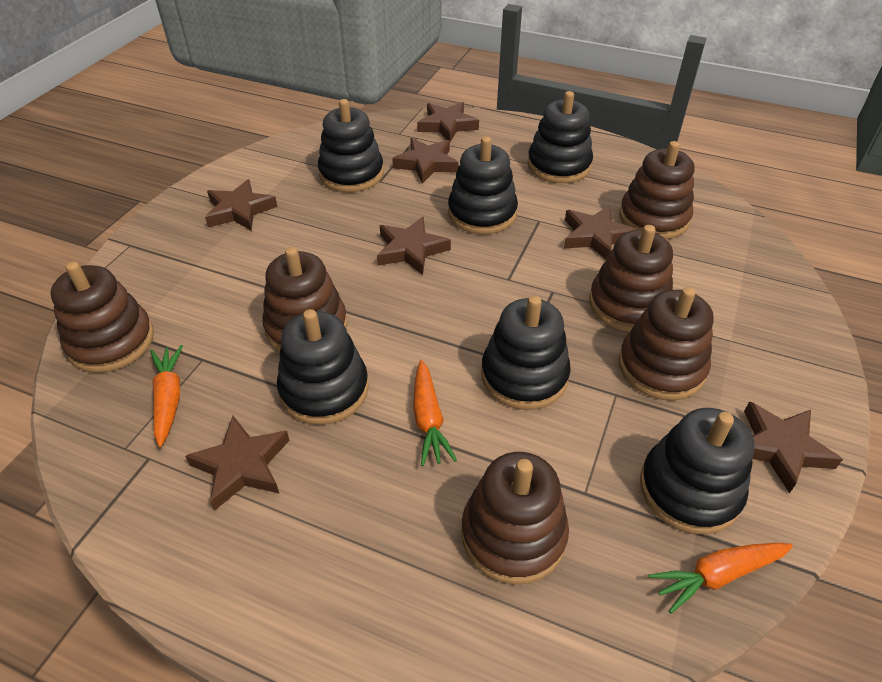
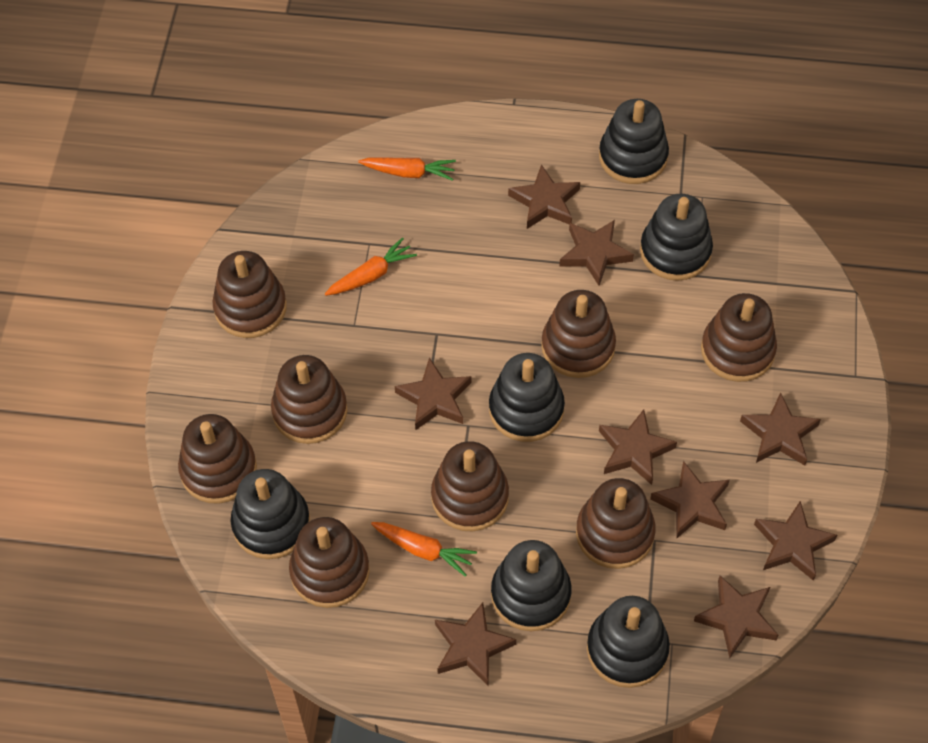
brown stacking toy: [51,261,154,373] [262,247,347,351] [461,452,569,585] [589,225,673,332] [618,287,714,400] [619,141,694,239] = 6 -> [178,414,257,504] [212,251,287,338] [271,355,347,444] [289,517,370,608] [431,441,509,531] [541,290,616,378] [576,478,656,569] [701,293,777,382] = 8
brown star: [185,416,290,511] [205,179,277,231] [377,217,451,275] [392,138,459,184] [417,102,479,142] [564,206,637,259] [744,401,843,493] = 7 -> [395,358,472,430] [435,602,516,686] [508,164,580,229] [559,220,634,286] [599,409,677,485] [650,461,730,539] [694,576,779,658] [740,392,821,465] [754,501,837,581] = 9

